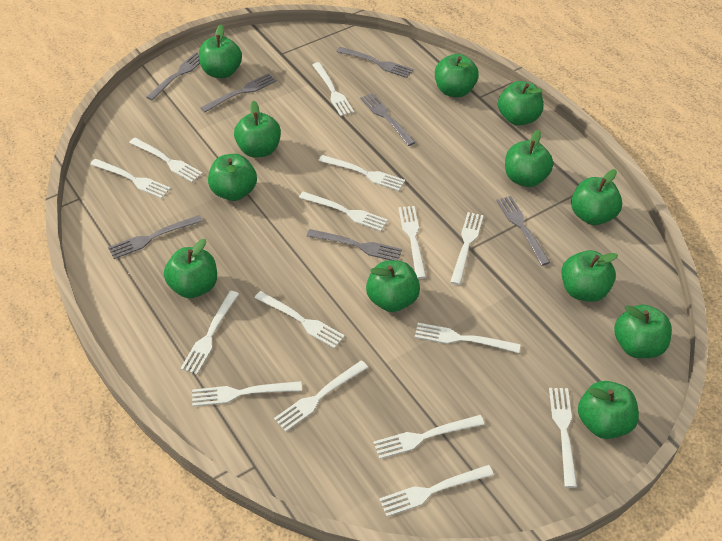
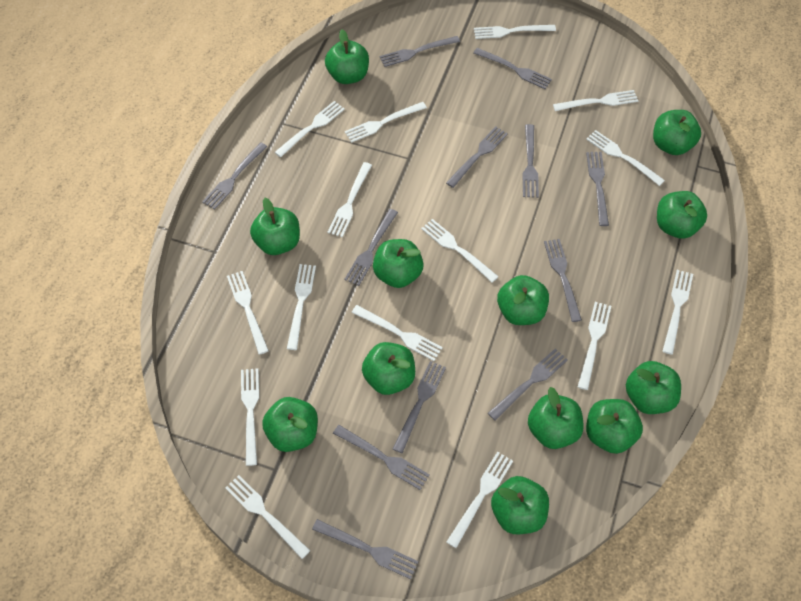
grey fork: [108,215,203,259] [146,52,200,101] [200,73,277,112] [307,229,402,261] [336,47,413,78] [360,93,416,146] [496,196,550,266] = 7 -> [202,142,267,210] [312,519,419,579] [333,425,430,490] [344,209,398,286] [379,36,460,67] [393,361,446,453] [446,126,508,188] [474,48,552,89] [488,349,568,421] [522,124,539,198] [544,239,582,322] [586,152,609,226] = 12

